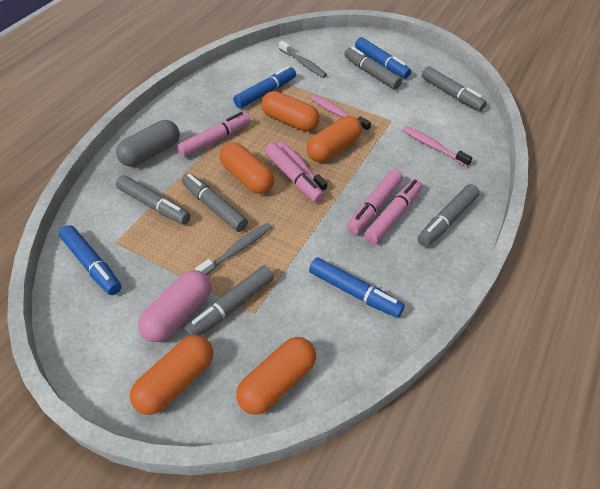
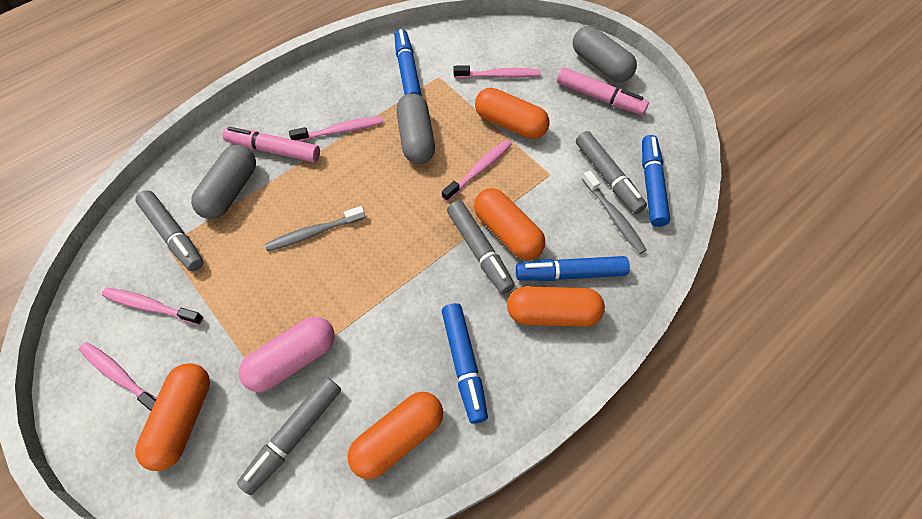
grey capsule: [116,120,180,167] = 1 -> [191,145,256,219] [396,93,435,164] [573,26,637,82] = 3
grey marker: [116,175,191,225] [182,173,248,232] [184,265,274,336] [344,46,402,90] [418,184,480,247] [422,66,487,111] = 6 -> [135,190,204,271] [237,377,341,495] [447,201,515,294] [576,131,647,214] = 4
pink marker: [177,112,251,158] [265,143,324,203] [347,169,403,234] [364,179,422,244] = 4 -> [223,127,320,163] [557,67,649,115] = 2
pink toothbrush: [277,141,328,192] [311,95,371,132] [403,126,473,167] = 3 -> [79,342,157,411] [102,288,204,325] [289,117,383,142] [442,139,512,202] [454,65,540,78] = 5

